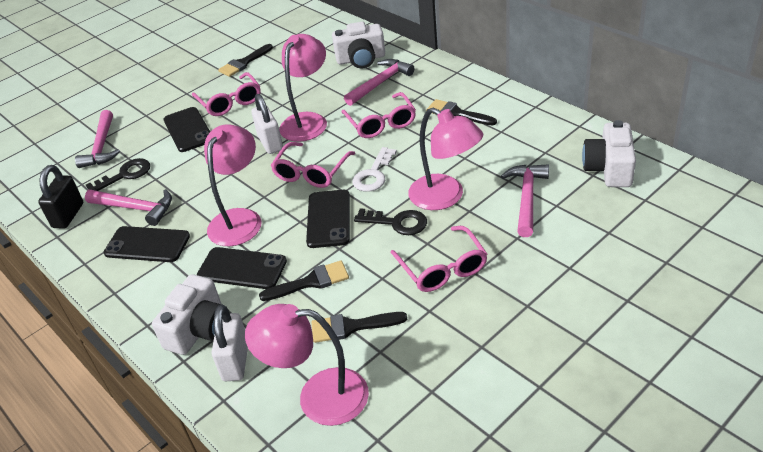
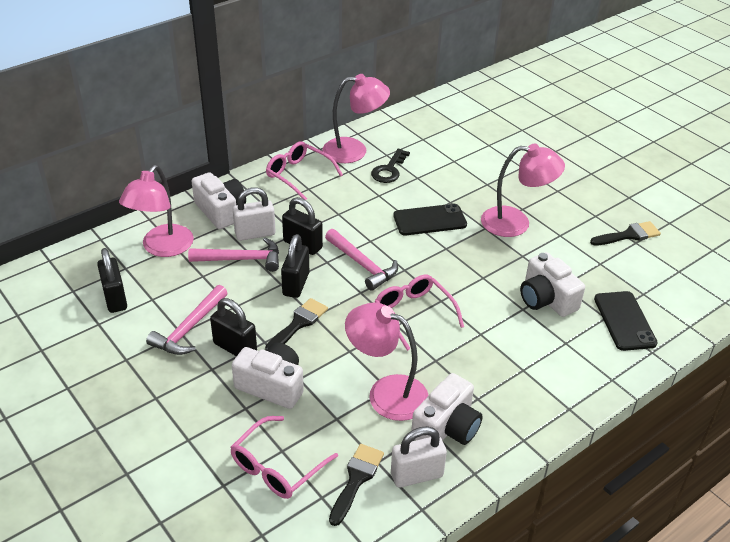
black brush: [218,44,273,77] [259,260,349,301] [311,312,407,343] [426,99,497,125] = 4 -> [265,298,328,351] [329,444,384,526] [590,221,661,246] = 3
black key: [86,158,150,191] [354,208,427,235] = 2 -> [371,148,410,183] = 1
black padlock: [38,165,83,229] = 1 -> [97,248,127,313] [210,298,257,357] [281,234,309,298] [282,197,323,255] = 4
black phone: [104,226,190,262] [164,107,210,152] [197,247,287,289] [306,190,350,248] = 4 -> [393,204,467,235] [594,291,658,351] = 2
pink glasses: [192,72,261,116] [271,142,355,188] [341,92,416,138] [391,226,487,292] = 4 -> [230,416,338,499] [266,141,343,200] [375,275,464,351] = 3
pink hammer: [75,110,120,168] [85,189,172,226] [344,59,415,106] [501,164,549,237] = 4 -> [146,285,227,355] [188,238,279,272] [325,229,398,291] = 3
white camera: [152,274,222,355] [332,22,385,68] [582,120,636,187] = 3 -> [191,172,246,229] [232,343,304,409] [411,373,483,445] [520,252,585,317] = 4
white key: [353,147,397,192] = 1 -> none = 0

